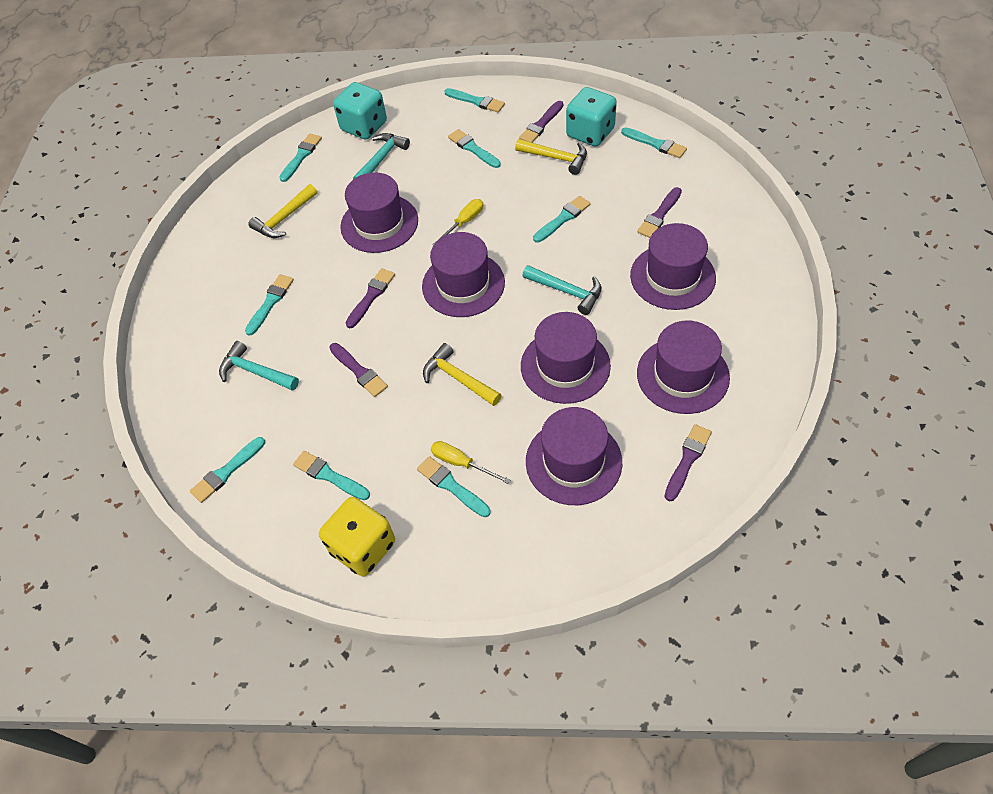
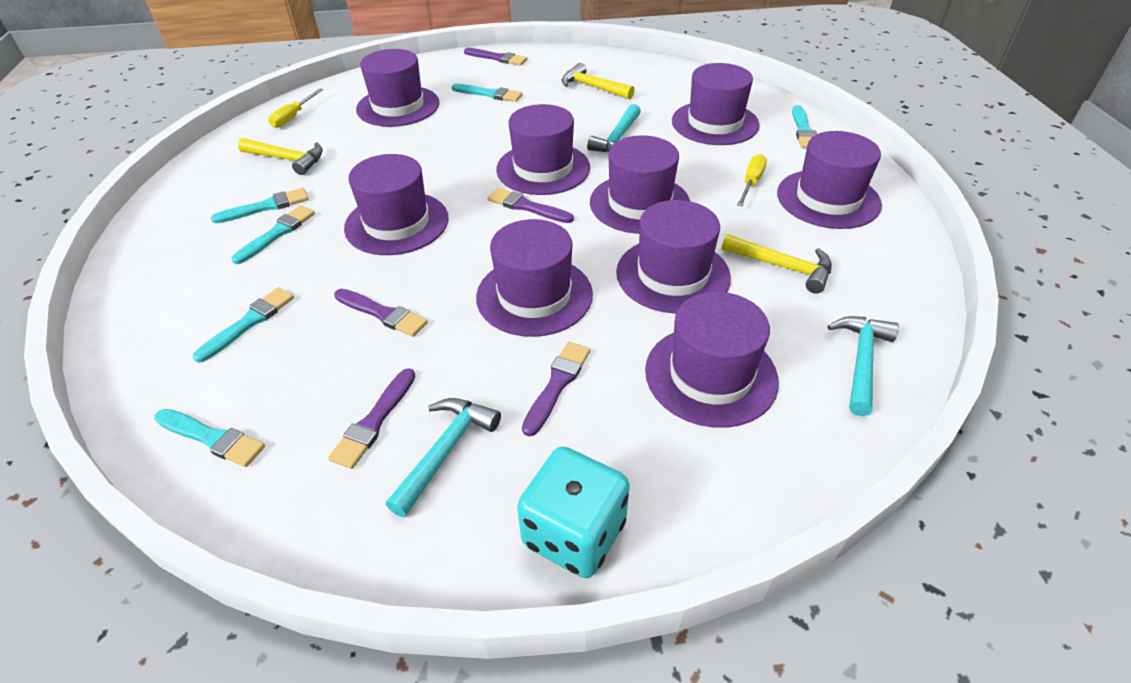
purple hat: [340,172,418,253] [422,232,505,317] [521,312,611,404] [526,407,622,505] [630,223,716,310] [637,321,730,414] = 6 -> [344,154,449,255] [356,49,439,127] [476,219,593,337] [496,104,590,195] [590,135,690,234] [616,200,731,313] [645,292,779,428] [672,63,760,145] [777,131,882,229] = 9
turquoise brush: [190,437,265,503] [245,274,294,336] [279,134,322,182] [293,451,370,500] [417,456,491,517] [444,88,505,113] [448,129,501,168] [533,196,591,243] [621,127,687,158] = 9 -> [154,409,265,467] [193,287,294,363] [211,188,309,223] [232,206,315,264] [452,84,523,102] [792,105,817,148] = 6
turquoise dice: [333,82,387,139] [566,87,617,147] = 2 -> [517,446,630,578] = 1
yellow dice: [319,497,395,577] = 1 -> none = 0

